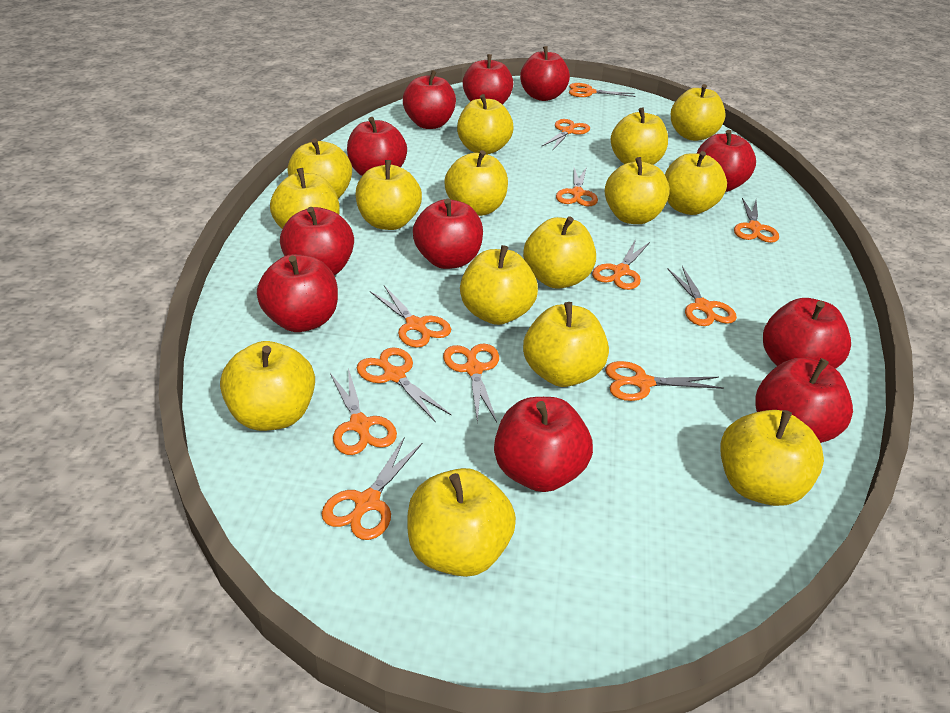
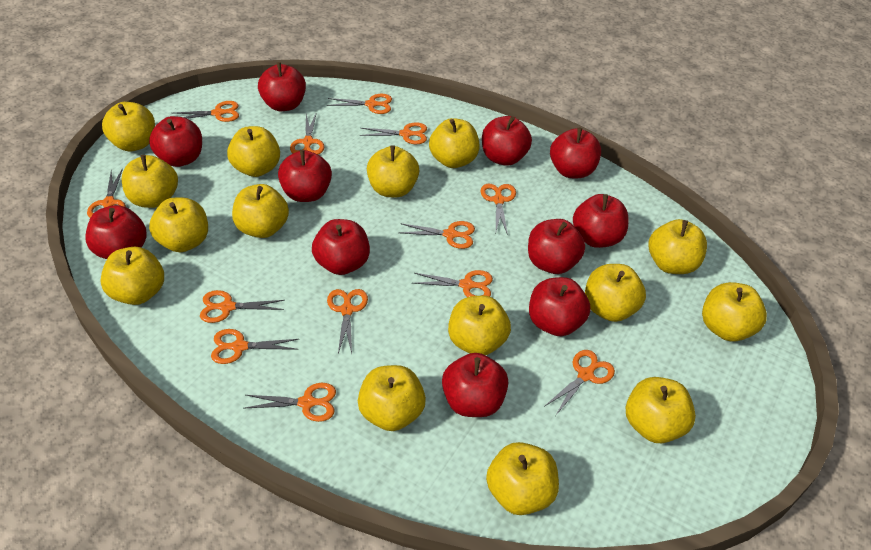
orange scissors: [322,438,423,540] [330,368,397,455] [357,347,451,423] [370,285,451,348] [443,344,499,422] [542,119,590,150] [556,167,598,206] [569,83,635,97] [592,239,650,290] [605,361,724,401] [668,266,737,326] [734,198,779,243] = 12 -> [87,168,126,218] [174,101,239,122] [200,290,285,323] [211,329,299,364] [245,383,336,422] [290,112,324,155] [327,94,392,114] [327,289,368,354] [360,122,427,144] [399,221,475,249] [412,270,493,297] [481,184,516,235] [544,350,615,416] = 13

